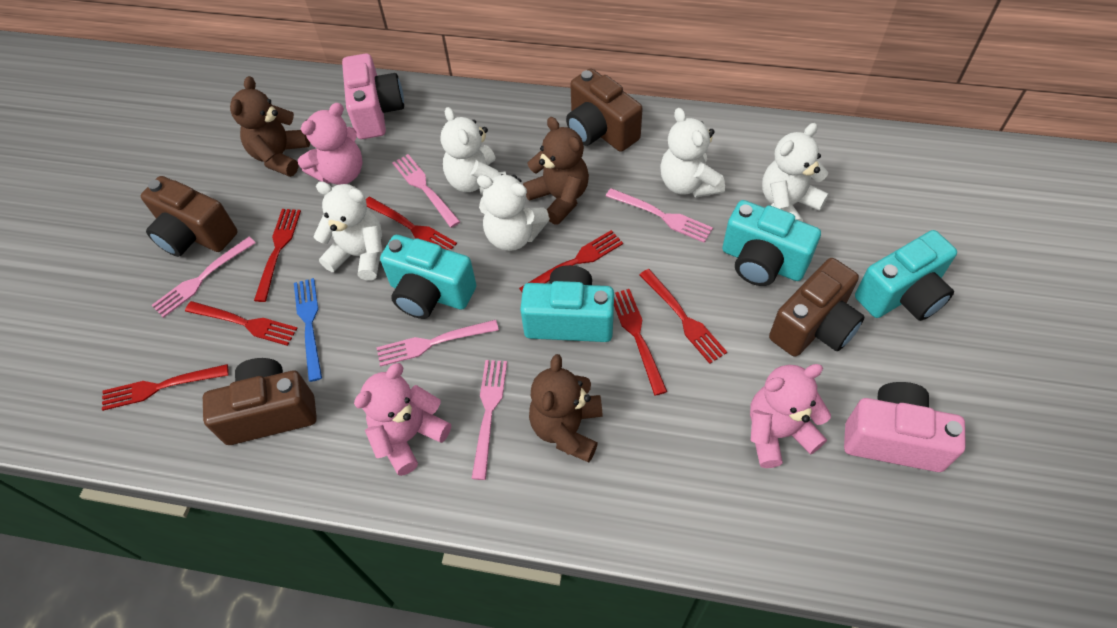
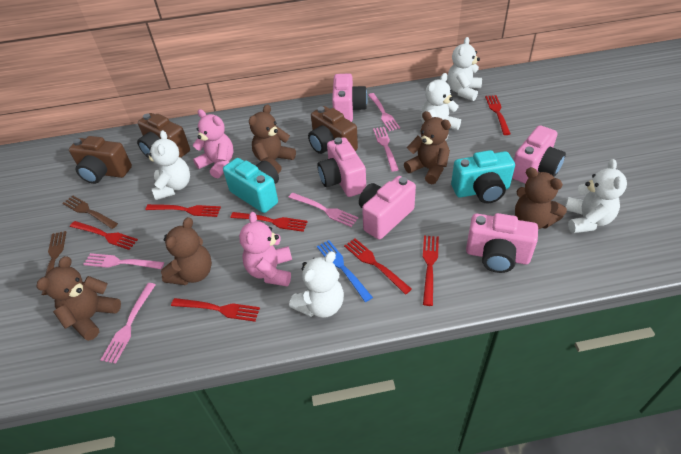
brown camera: [141,176,238,257] [203,358,317,445] [566,68,643,152] [769,258,865,357] = 4 -> [69,136,132,184] [137,113,190,158] [308,106,358,154] = 3
brown fork: none = 0 -> [42,231,66,295] [63,196,118,229] = 2
brown teddy bear: [230,76,310,177] [523,117,589,225] [529,354,602,462] = 3 -> [36,256,121,341] [161,217,212,285] [249,104,296,174] [404,111,451,184] [515,167,567,229] = 5
pink camera: [342,54,404,139] [844,382,966,472] = 2 -> [317,137,366,197] [332,73,368,122] [359,176,416,239] [466,213,538,273] [512,125,566,184] = 5
pink teddy bear: [298,103,363,185] [354,363,451,476] [750,364,831,468] = 3 -> [193,109,234,178] [239,212,292,286] = 2
turquoise camera: [380,235,476,319] [520,265,614,342] [722,200,821,286] [855,230,957,321] = 4 -> [223,158,279,213] [451,150,515,204] = 2

